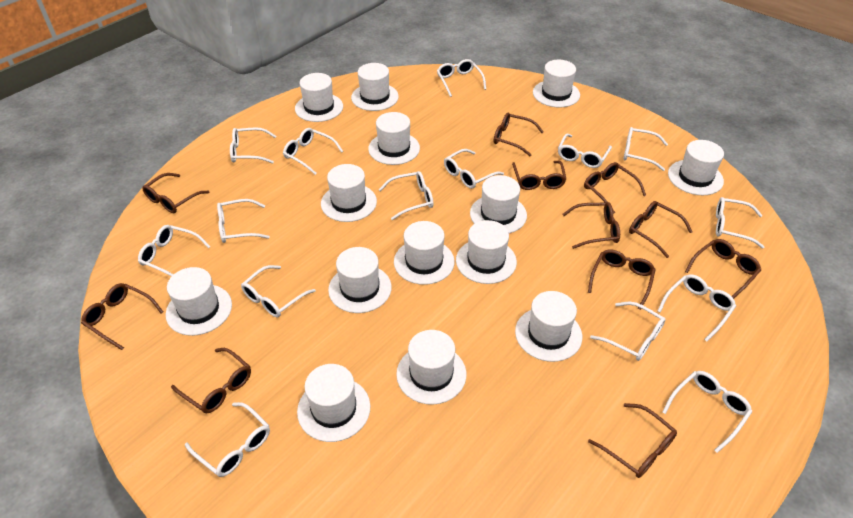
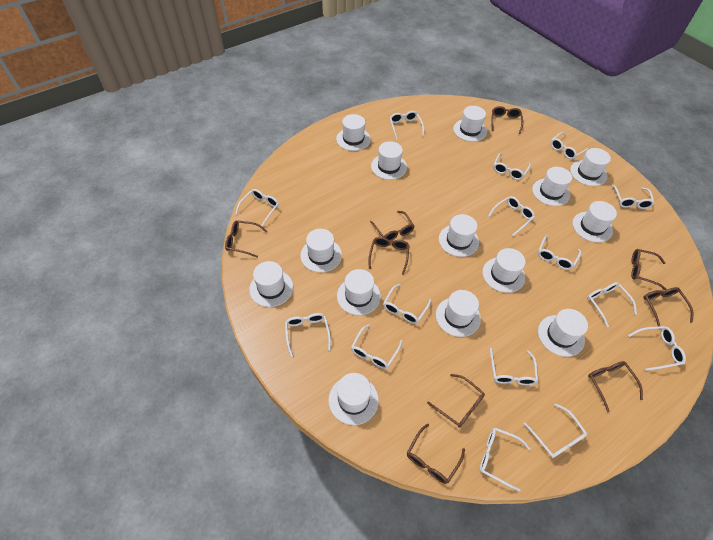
brown glasses: [81,283,163,350] [142,173,210,213] [171,348,251,413] [494,113,544,156] [512,161,566,190] [562,202,620,249] [584,162,646,214] [588,249,656,310] [588,403,677,478] [629,201,693,258] [685,239,761,299] = 11 -> [225,220,267,258] [369,237,410,275] [370,211,415,240] [407,424,465,484] [427,374,485,428] [491,106,523,134] [588,361,643,412] [631,249,667,290] [643,287,693,326] = 9

